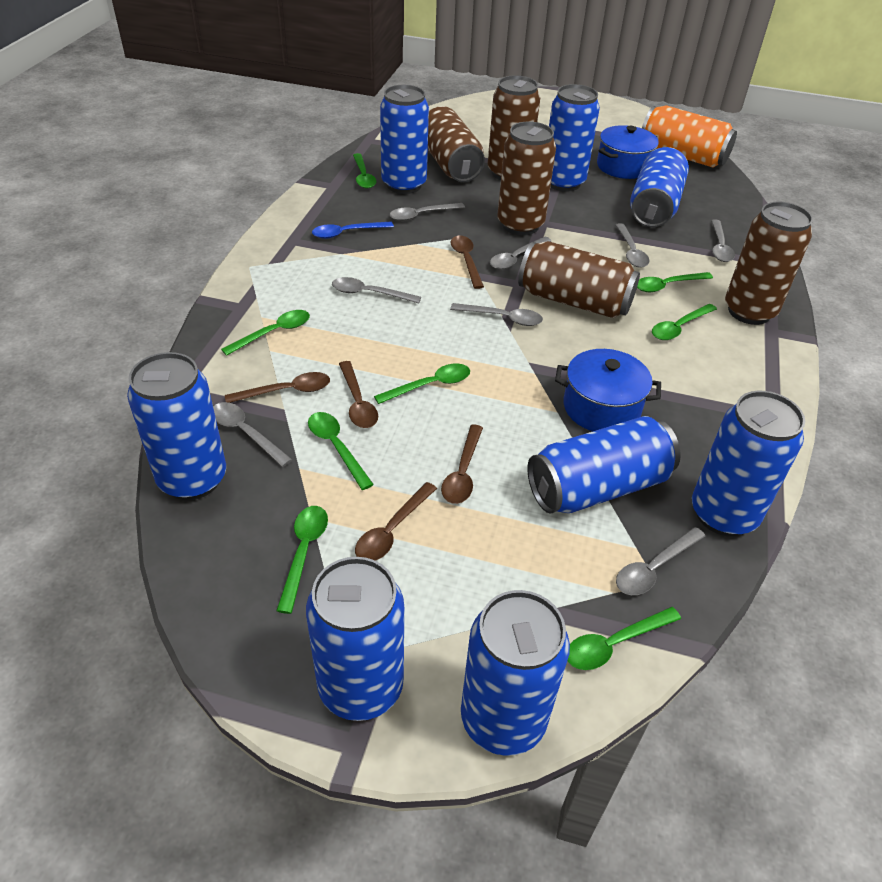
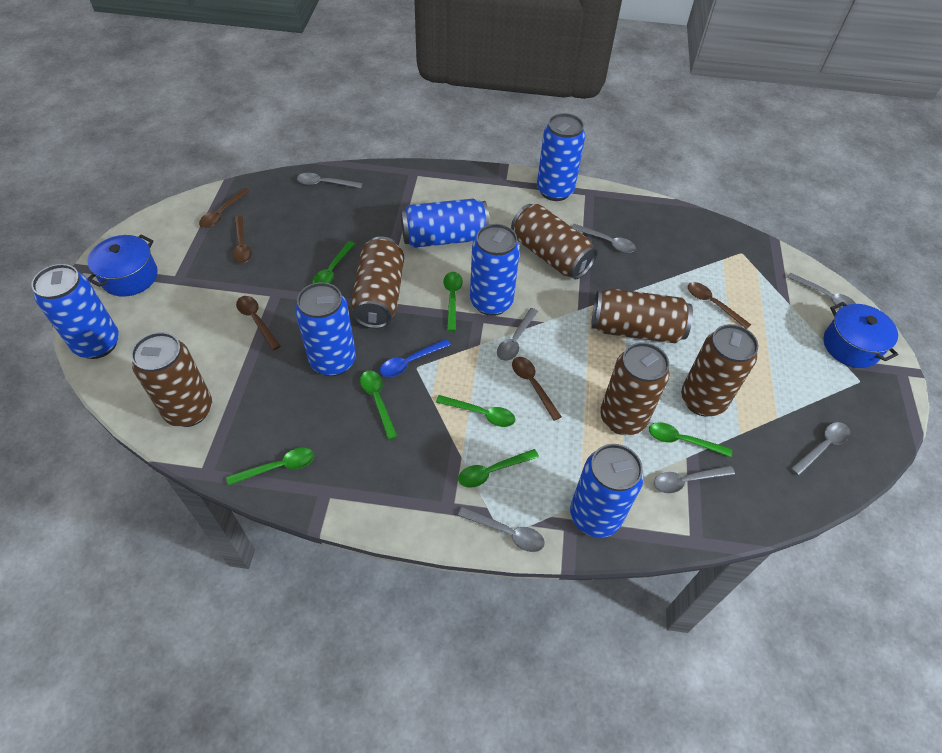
blue can: [127,352,226,500] [306,557,404,721] [380,85,429,194] [461,590,570,756] [527,416,681,514] [549,84,600,192] [630,147,689,227] [692,391,805,536] = 8 -> [31,264,119,359] [295,282,356,376] [401,199,490,248] [470,224,520,316] [537,113,585,201] [570,444,644,538] = 6
brown can: [428,106,485,182] [488,75,540,180] [497,121,556,235] [518,241,640,318] [725,202,813,325] = 5 -> [131,332,212,427] [351,236,404,329] [511,204,598,279] [591,288,693,343] [600,342,670,435] [681,324,758,417] = 6
green spoon: [221,310,310,356] [276,506,328,614] [308,412,374,490] [353,153,376,189] [374,363,470,404] [568,607,681,670] [637,272,713,292] [652,304,717,340] = 8 -> [226,448,314,486] [313,241,355,284] [360,371,397,440] [436,395,515,427] [443,272,463,331] [458,449,539,488] [649,422,732,457] = 7
grey spoon: [213,402,292,467] [332,277,421,304] [389,203,465,221] [450,303,543,326] [490,237,551,269] [616,223,650,268] [616,527,705,595] [711,219,735,262] = 8 -> [297,173,362,188] [458,507,545,552] [497,308,538,361] [572,224,636,253] [654,465,735,493] [787,272,856,308] [790,422,850,476] = 7
orange can: [642,105,737,168] = 1 -> none = 0

